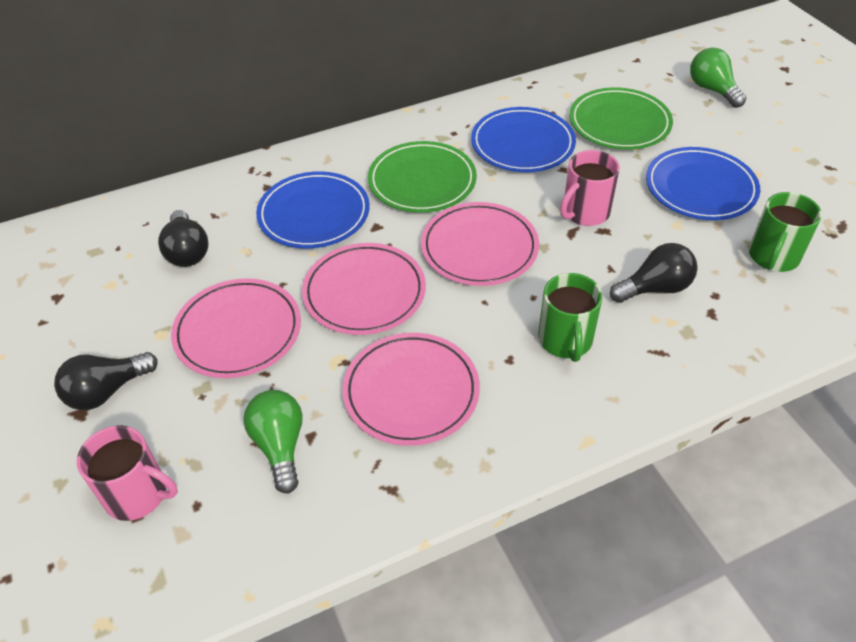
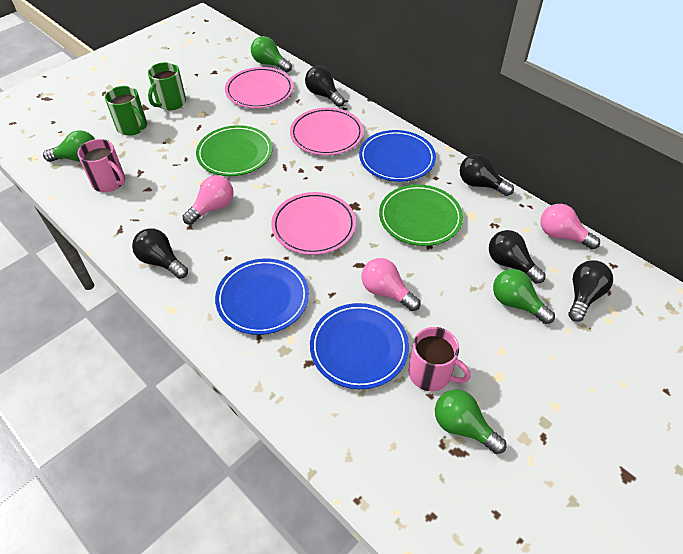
black light bulb: [54,352,158,410] [158,210,209,267] [610,243,698,303] = 3 -> [132,228,188,279] [305,66,345,107] [460,154,514,196] [489,230,546,284] [569,260,613,322] = 5
green light bulb: [243,390,302,494] [690,48,746,108] = 2 -> [43,130,95,162] [251,36,292,72] [435,389,507,454] [493,269,555,324] = 4
pink light bulb: none = 0 -> [183,175,234,225] [362,258,420,311] [540,204,600,250] = 3
pink plate: [171,278,301,378] [302,243,426,335] [342,333,480,446] [421,202,539,286] = 4 -> [225,67,293,108] [271,192,356,255] [290,108,364,155] = 3

